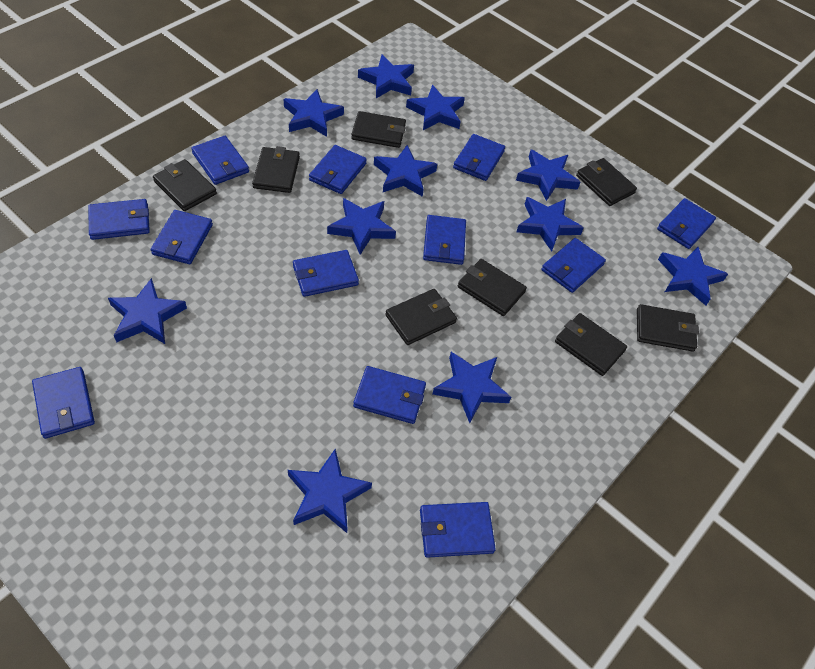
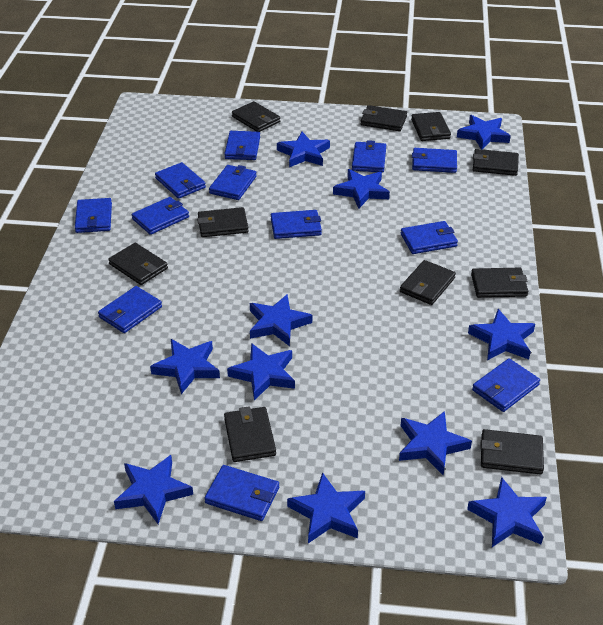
black wallet: [153,159,217,211] [252,146,300,193] [351,111,406,148] [385,289,457,345] [458,259,527,316] [555,313,627,376] [576,158,637,206] [637,304,699,352] = 8 -> [108,243,168,285] [197,207,249,237] [224,406,276,462] [232,101,280,132] [360,105,407,131] [400,260,456,305] [411,112,451,141] [471,268,528,298] [473,149,519,176] [480,429,544,475] = 10

